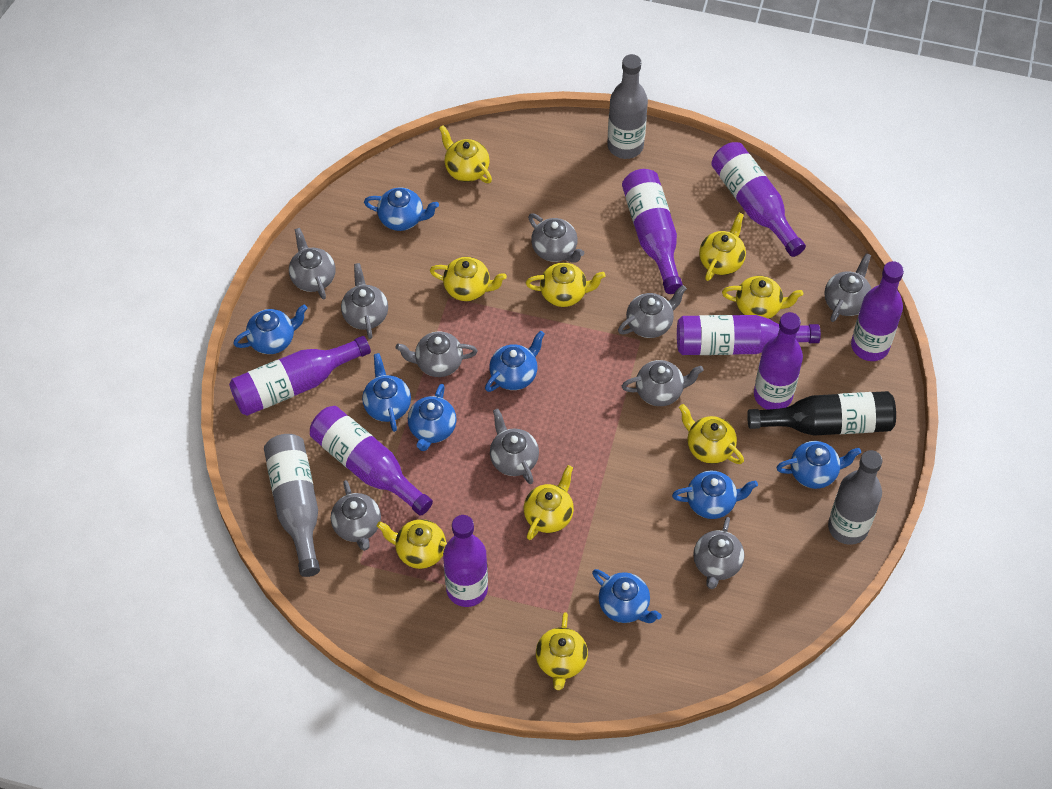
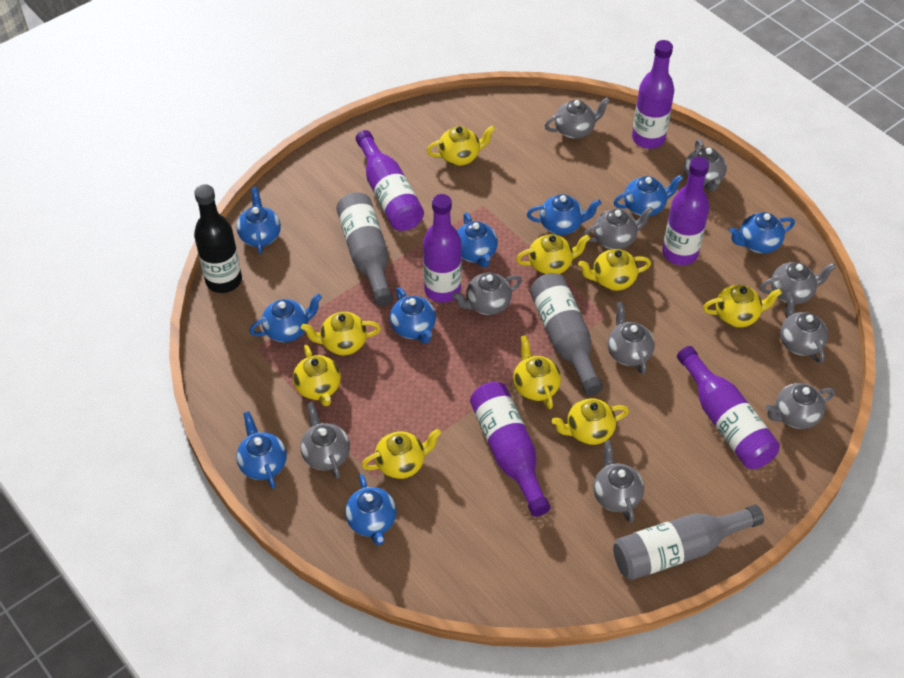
blue teapot: [233,304,307,354] [362,353,411,432] [364,187,439,231] [408,384,457,451] [485,331,545,392] [592,569,662,623] [672,471,758,519] [776,441,861,489] = 8 -> [236,411,287,489] [237,187,281,254] [249,294,322,342] [345,474,397,545] [390,287,436,344] [457,213,498,268] [527,194,601,235] [613,175,683,216] [730,212,795,253] = 9
purple bottle: [229,336,371,416] [310,406,433,516] [443,515,488,607] [622,169,683,294] [677,315,821,355] [711,142,806,257] [754,312,803,410] [851,261,904,361] = 8 -> [356,130,424,231] [423,194,462,303] [470,382,550,517] [632,40,674,149] [662,157,709,265] [677,346,780,469] = 6

